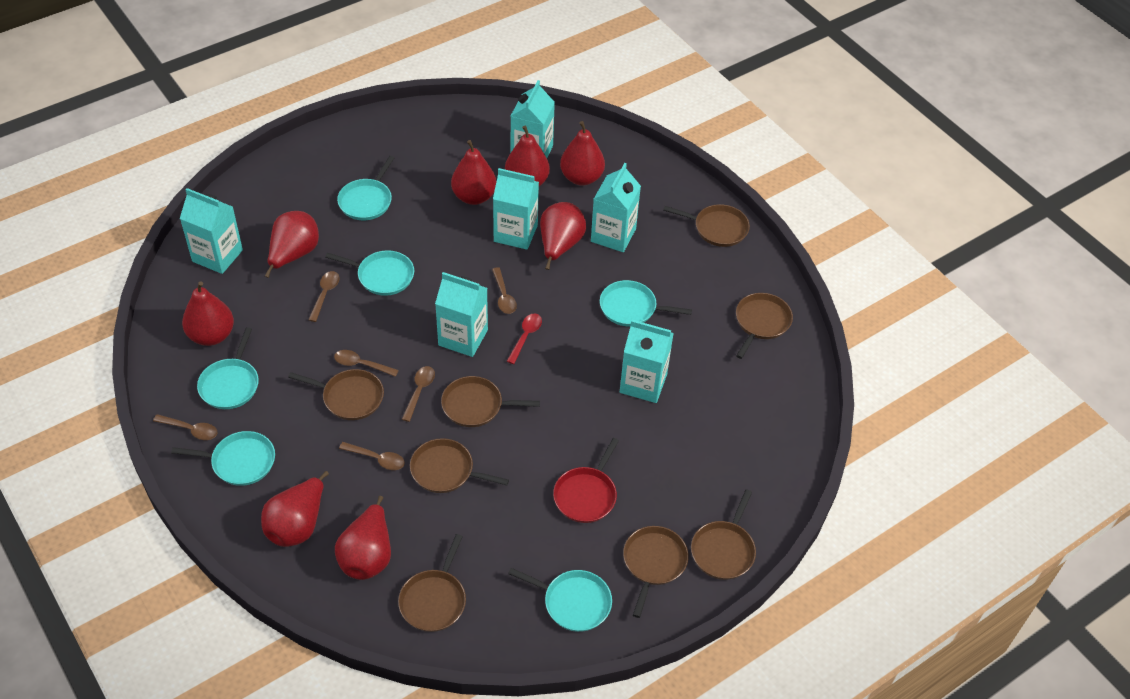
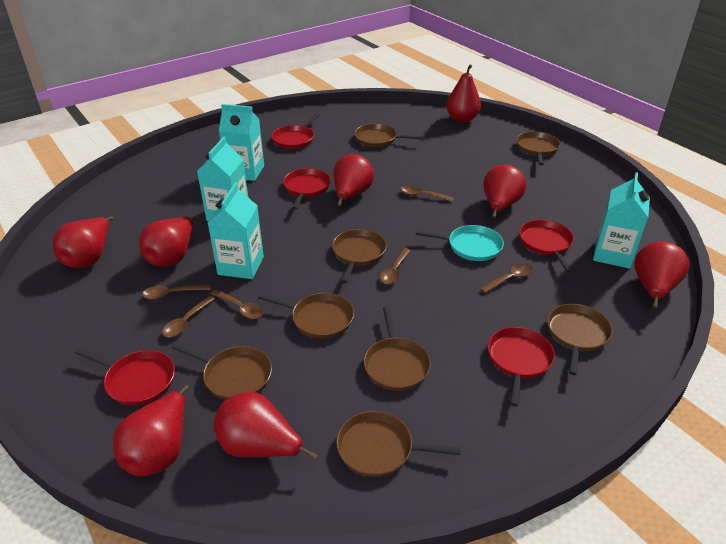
red pan: [553,438,619,523] = 1 -> [75,348,175,406] [272,113,320,149] [283,168,331,210] [488,327,555,407] [519,220,574,272] = 5
red spoon: [507,313,542,364] = 1 -> none = 0
turquoise carton: [180,188,243,274] [435,272,488,357] [493,168,539,250] [511,80,555,158] [591,163,641,252] [620,320,674,403] = 6 -> [197,137,248,221] [208,182,264,279] [219,104,264,181] [593,172,650,269] = 4
turquoise pan: [171,431,275,486] [197,327,259,409] [325,250,414,296] [337,156,394,220] [508,568,612,632] [600,280,692,326] = 6 -> [416,225,504,261] = 1

